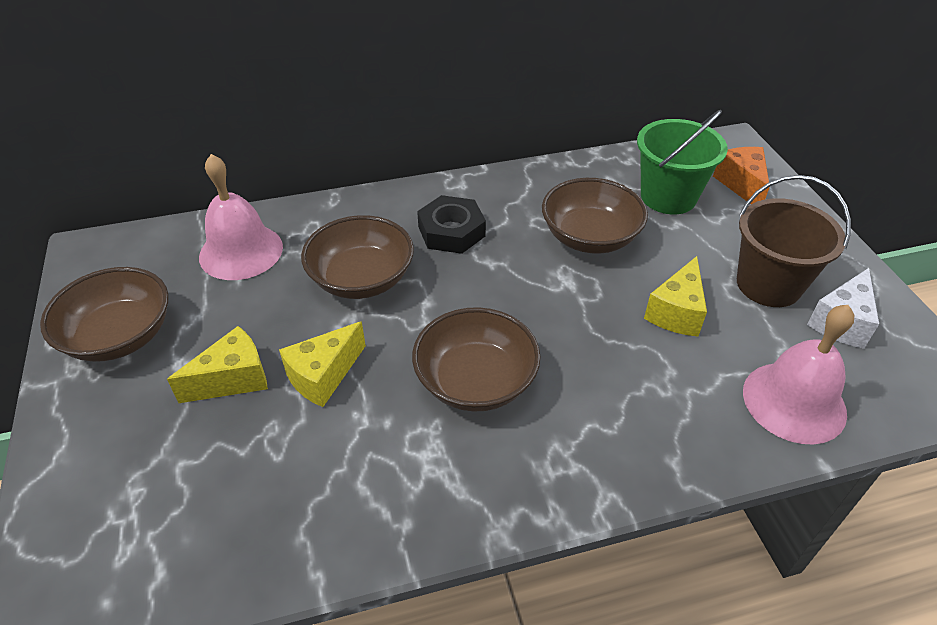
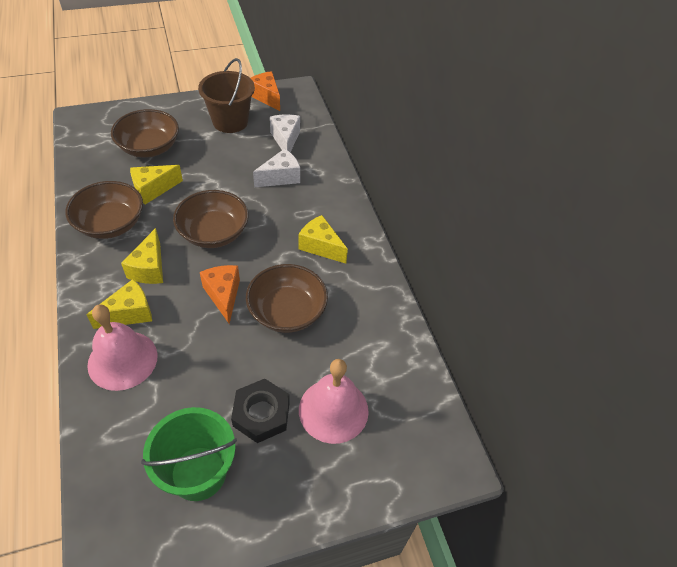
orange cheese: [713,147,770,204] = 1 -> [200,265,240,324] [251,71,280,111] = 2
white cheese: [807,268,879,349] = 1 -> [253,148,300,187] [270,114,300,152] = 2
yellow cheese: [167,326,268,403] [279,321,366,407] [644,256,707,336] = 3 -> [86,279,152,329] [121,228,163,284] [130,165,183,204] [299,215,348,264] = 4

